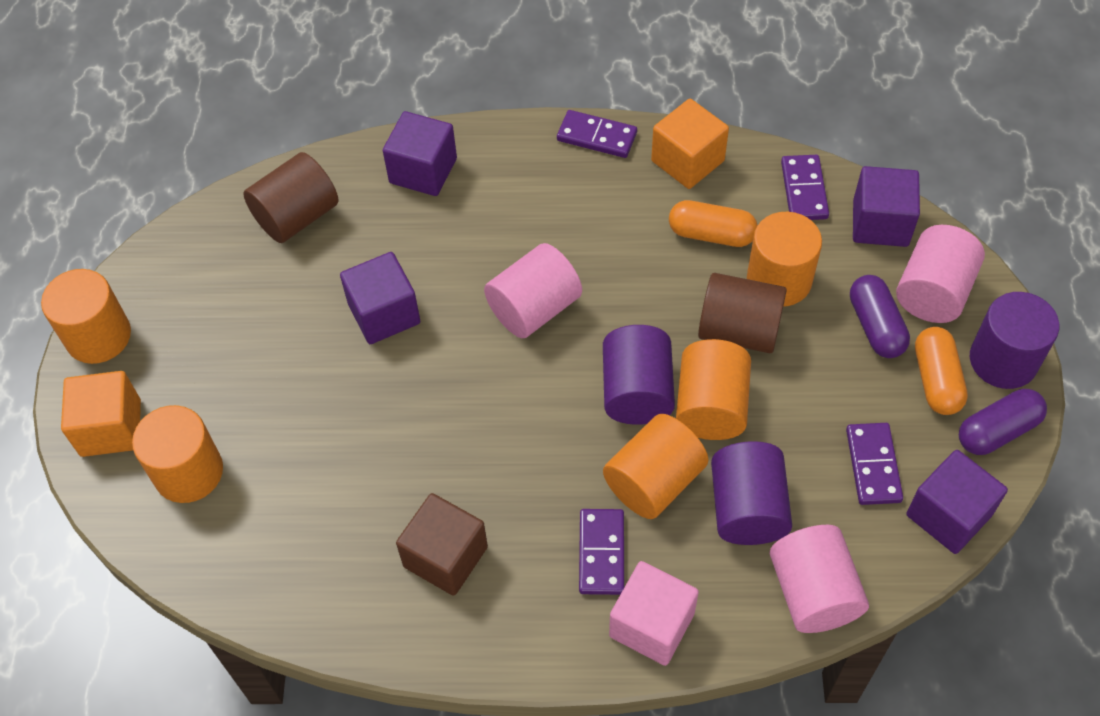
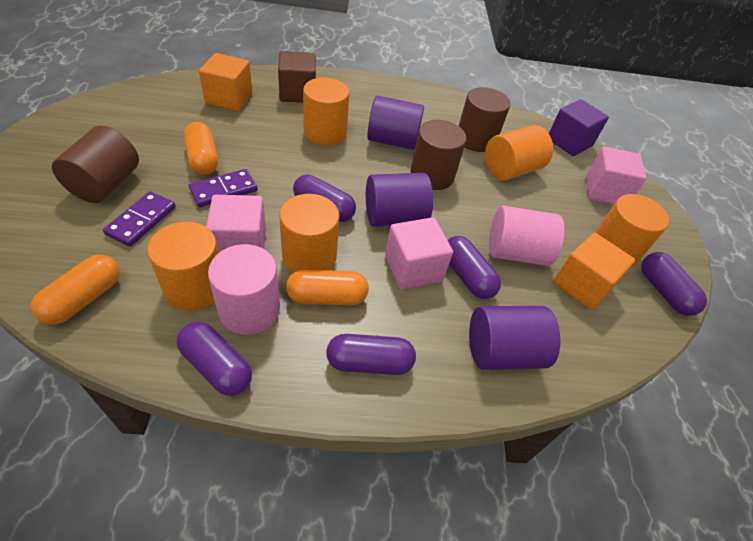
brown cylinder: [243,152,338,243] [698,273,787,353] = 2 -> [52,126,139,203] [410,120,467,190] [459,87,510,152] = 3
orange capsule: [669,200,758,247] [915,327,968,415] = 2 -> [31,255,120,324] [184,122,218,175] [286,270,369,305] = 3
pink cube: [609,561,699,666] = 1 -> [206,195,266,252] [385,217,453,290] [586,147,647,204] = 3
pink cylinder: [484,243,582,338] [770,525,869,633] [896,225,985,323] = 3 -> [208,244,280,335] [489,206,564,266] = 2
purple capsule: [850,275,910,358] [959,389,1047,455] = 2 -> [176,321,252,396] [293,174,356,222] [326,334,416,375] [448,236,501,299] [641,252,707,316] = 5
purple cube: [340,252,420,344] [383,111,457,196] [853,166,920,247] [906,450,1008,554] = 4 -> [549,99,609,156] = 1
purple domino: [557,110,637,158] [579,509,624,595] [781,155,829,220] [846,423,903,505] = 4 -> [103,191,176,247] [189,169,258,207] = 2

